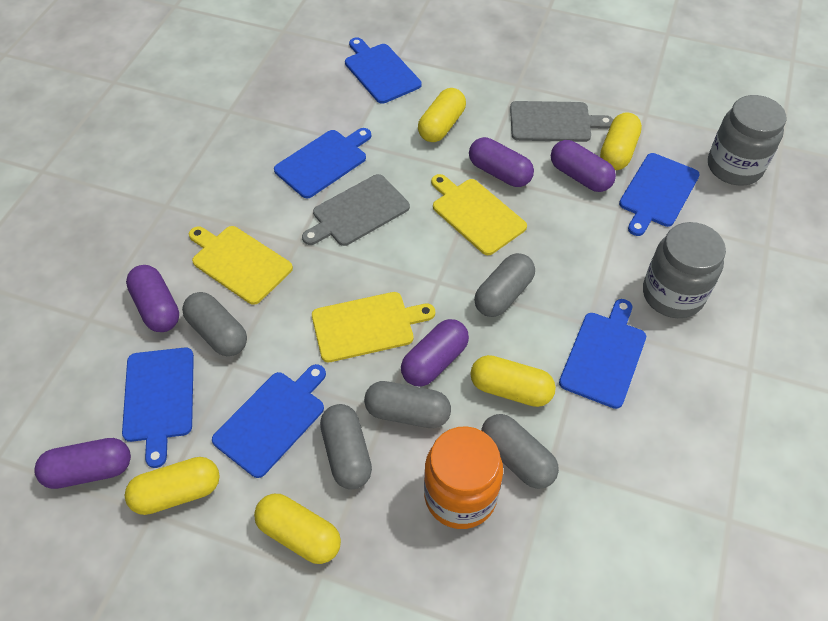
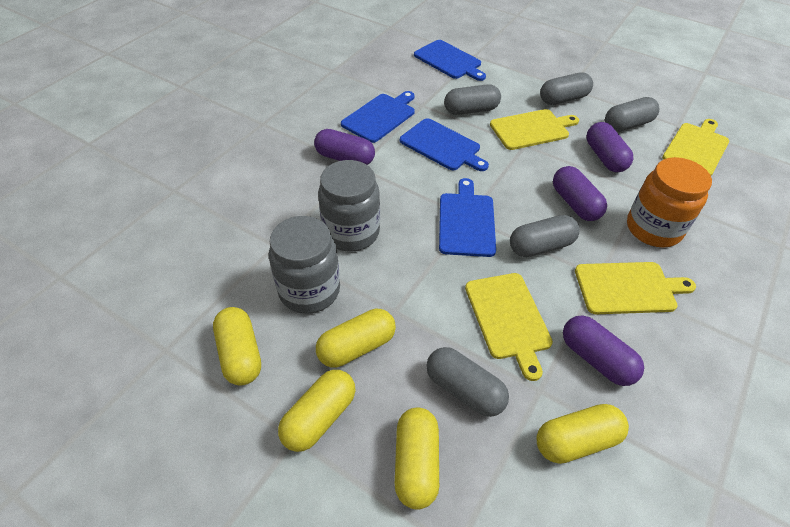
blue cutting board: [122,348,194,468] [212,364,326,478] [274,128,371,198] [345,37,422,104] [559,299,646,409] [619,153,700,236] = 6 -> [341,91,415,143] [400,118,489,171] [414,40,486,81] [439,178,496,257] = 4
grey cutting board: [302,174,410,246] [510,101,613,142] = 2 -> none = 0
purple capsule: [34,438,131,489] [126,265,179,332] [401,319,469,387] [469,137,534,187] [551,140,616,192] = 5 -> [314,129,375,165] [553,166,607,221] [563,316,644,386] [586,122,633,172] = 4
yellow cutting board: [189,226,293,305] [312,292,435,362] [431,174,527,255] = 3 -> [465,273,553,381] [490,109,579,150] [575,262,696,314] [662,119,729,176] = 4

